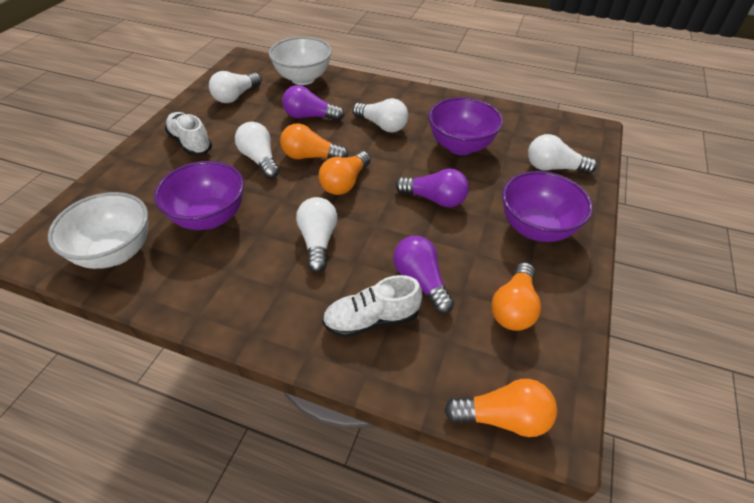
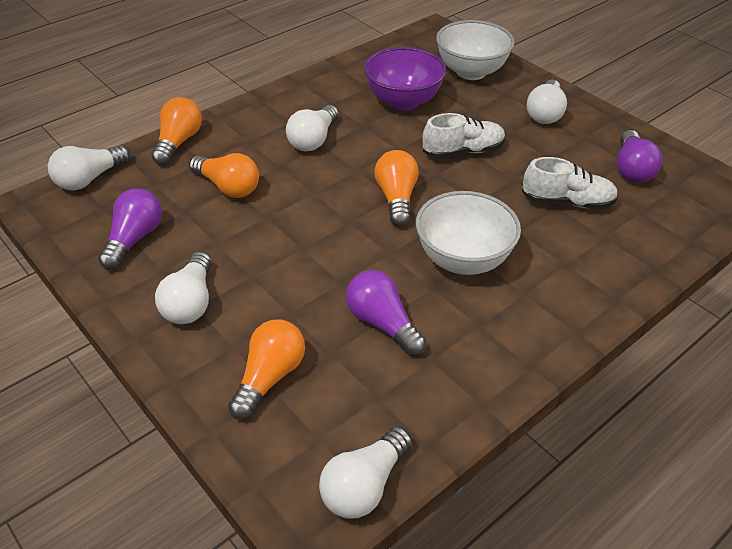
purple bowl: [154,161,244,230] [428,97,503,155] [502,171,593,242] = 3 -> [364,47,446,111] = 1

